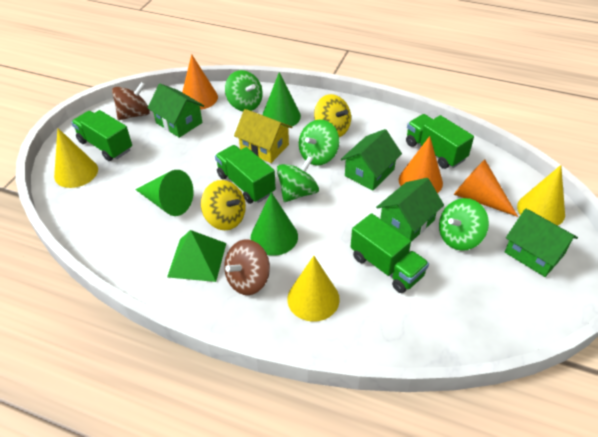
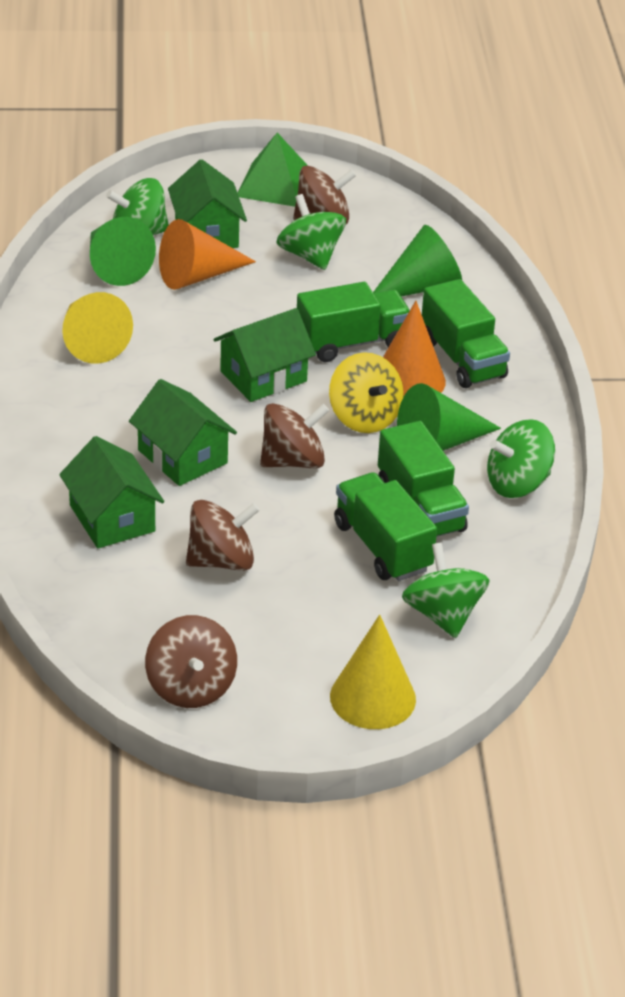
brown spinning top: [112,82,150,120] [224,239,270,295] = 2 -> [145,615,237,708] [186,500,260,571] [260,403,329,468] [293,166,356,224] = 4
orange cone: [182,54,218,110] [399,136,443,193] [454,159,518,217] = 3 -> [159,219,256,290] [383,301,446,397] = 2
yellow cone: [54,128,98,188] [287,256,340,322] [517,165,565,226] = 3 -> [62,292,133,364] [330,615,416,729] = 2
yellow house: [234,109,293,163] = 1 -> none = 0
yellow spinning top: [201,180,246,230] [314,94,351,137] = 2 -> [329,352,404,433] = 1

